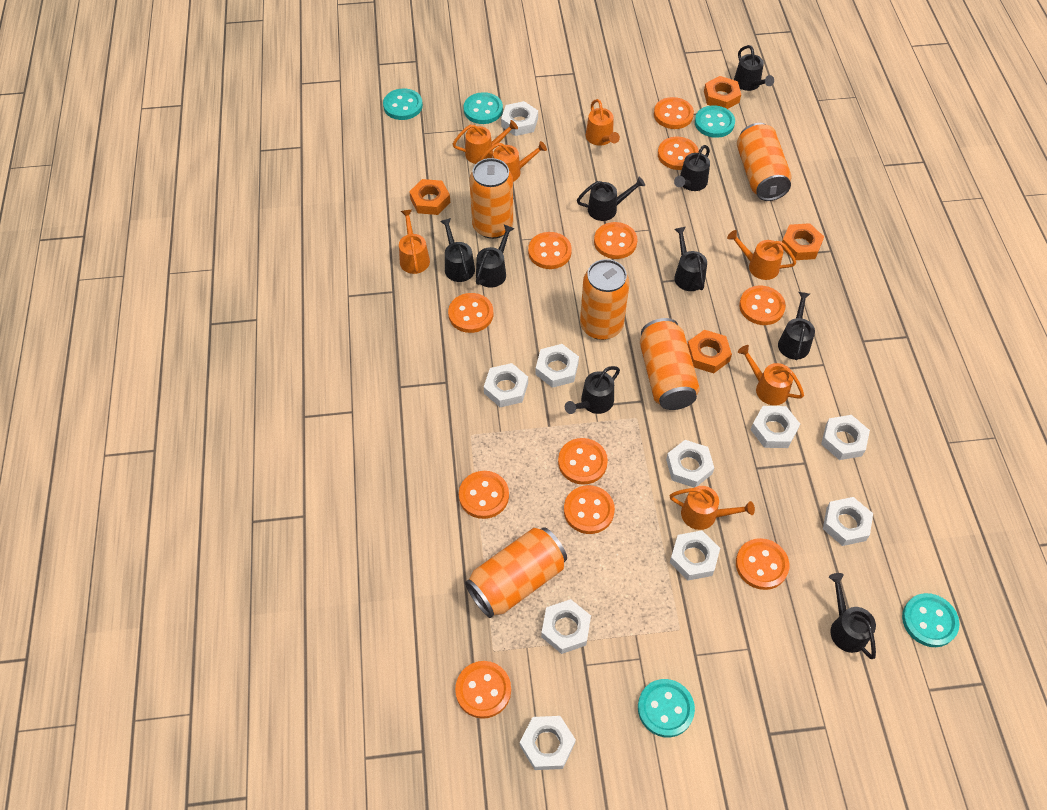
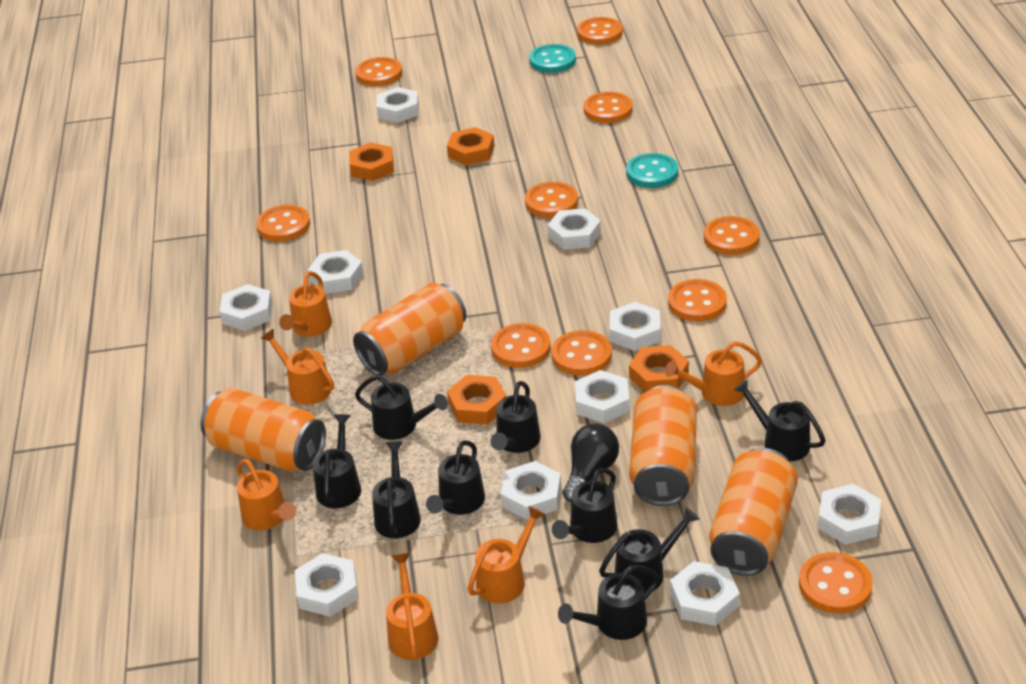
black light bulb: none = 0 -> [563,424,619,502] = 1
orange button: [448,293,493,333] [455,661,511,719] [459,471,509,519] [528,232,572,269] [558,438,608,485] [564,485,615,534] [594,222,637,259] [654,97,694,129] [658,137,699,170] [736,538,789,590] [739,286,786,325] = 11 -> [256,205,310,242] [355,57,402,86] [491,323,551,368] [525,182,578,218] [551,330,612,376] [577,17,623,45] [583,92,633,123] [668,279,727,321] [704,216,760,255] [799,552,873,613] = 10
orange can: [465,527,567,618] [469,158,513,239] [580,259,630,340] [640,318,700,410] [737,123,792,201] = 5 -> [200,388,326,471] [353,283,466,376] [629,385,697,506] [709,448,798,576] = 4
orange watering can: [399,210,430,274] [453,120,518,164] [479,141,547,182] [586,99,620,146] [669,486,755,530] [727,230,796,280] [738,345,804,405] = 7 -> [237,459,296,530] [261,329,334,405] [279,271,332,337] [386,553,438,660] [467,506,545,604] [665,341,762,406] = 6
turquoise button: [383,88,423,120] [463,92,503,124] [638,679,695,737] [695,105,735,138] [902,593,960,647] = 5 -> [529,44,576,73] [626,153,678,188] = 2

